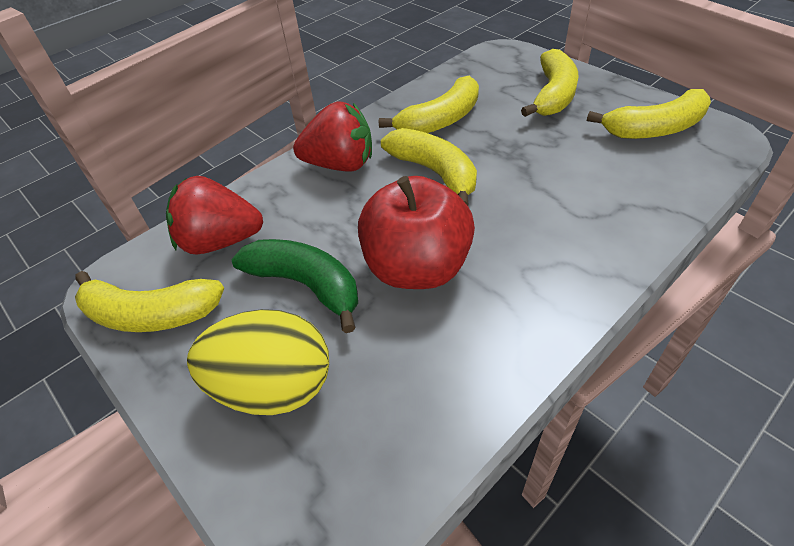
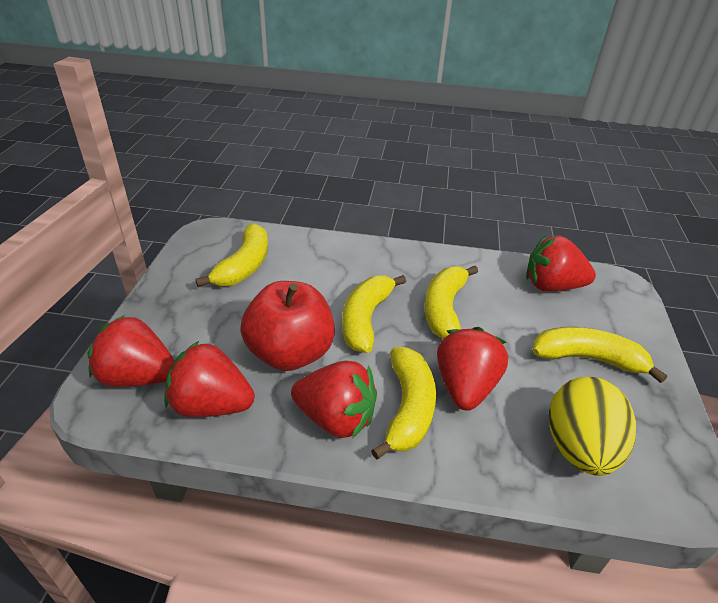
green banana: [232,239,358,333] = 1 -> none = 0
red strawberry: [166,176,263,254] [293,101,372,172] = 2 -> [87,315,175,387] [164,341,255,417] [291,361,377,439] [437,327,508,411] [526,236,596,292] = 5

